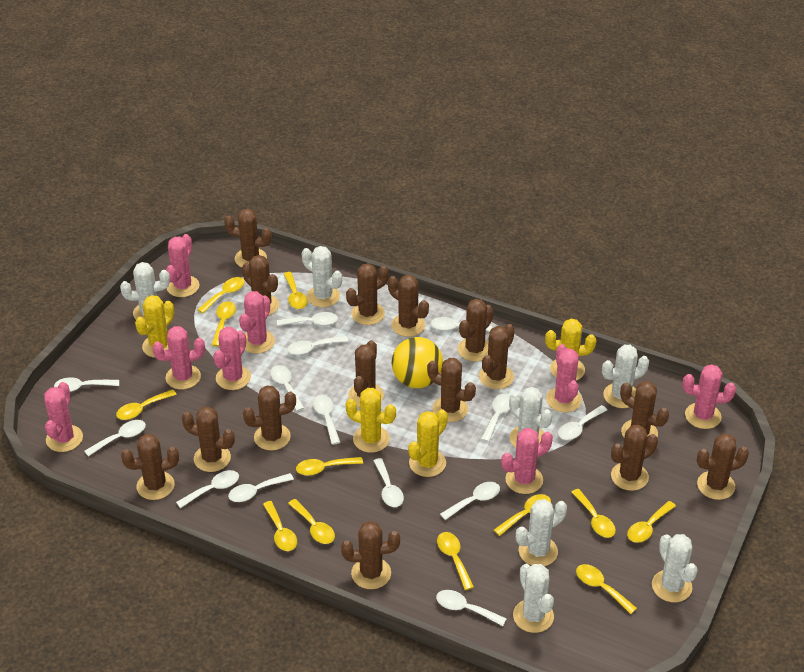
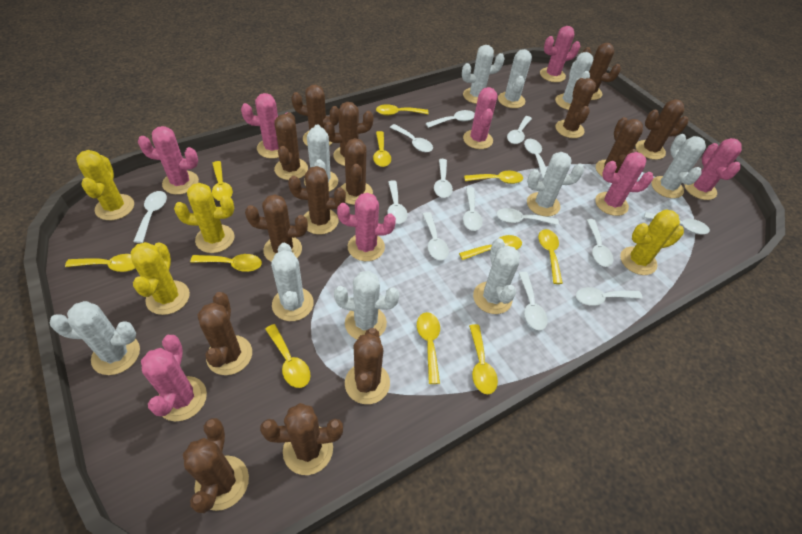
brown cactus: [121,434,179,500] [182,407,235,472] [224,209,272,267] [242,255,279,316] [243,385,296,451] [341,521,400,589] [346,263,388,325] [348,340,384,407] [388,275,429,337] [427,358,476,422] [458,299,493,362] [479,324,515,389] [611,425,658,491] [620,381,669,437] [697,434,749,500] = 15 -> [183,418,249,513] [197,292,252,375] [245,194,308,262] [260,403,343,475] [274,112,308,180] [288,166,346,235] [291,85,339,146] [324,102,374,166] [341,138,373,205] [345,328,390,404] [555,78,596,138] [582,43,621,100] [596,117,643,177] [636,99,688,160] = 14
white cactus: [120,262,170,319] [302,246,342,307] [509,387,553,448] [513,564,554,633] [516,499,567,566] [602,345,649,408] [652,534,698,602] = 7 -> [50,301,140,375] [271,243,314,321] [304,124,338,192] [334,271,400,340] [462,45,505,104] [473,238,520,314] [498,49,532,108] [527,152,584,217] [555,52,593,110] [651,134,706,198] = 10
yellow ball: [392,337,443,388] = 1 -> none = 0
yellow spoon: [116,389,177,420] [197,277,245,313] [212,301,236,347] [263,501,297,551] [284,272,308,309] [288,499,335,544] [296,457,363,476] [437,532,474,590] [494,494,551,536] [571,489,616,538] [576,564,637,614] [627,501,676,543] = 12 -> [65,254,135,272] [190,254,262,272] [212,161,233,201] [265,324,311,388] [373,131,391,167] [376,104,429,116] [417,312,440,384] [459,235,522,260] [464,171,523,184] [469,324,498,394] [538,229,563,284] = 11

